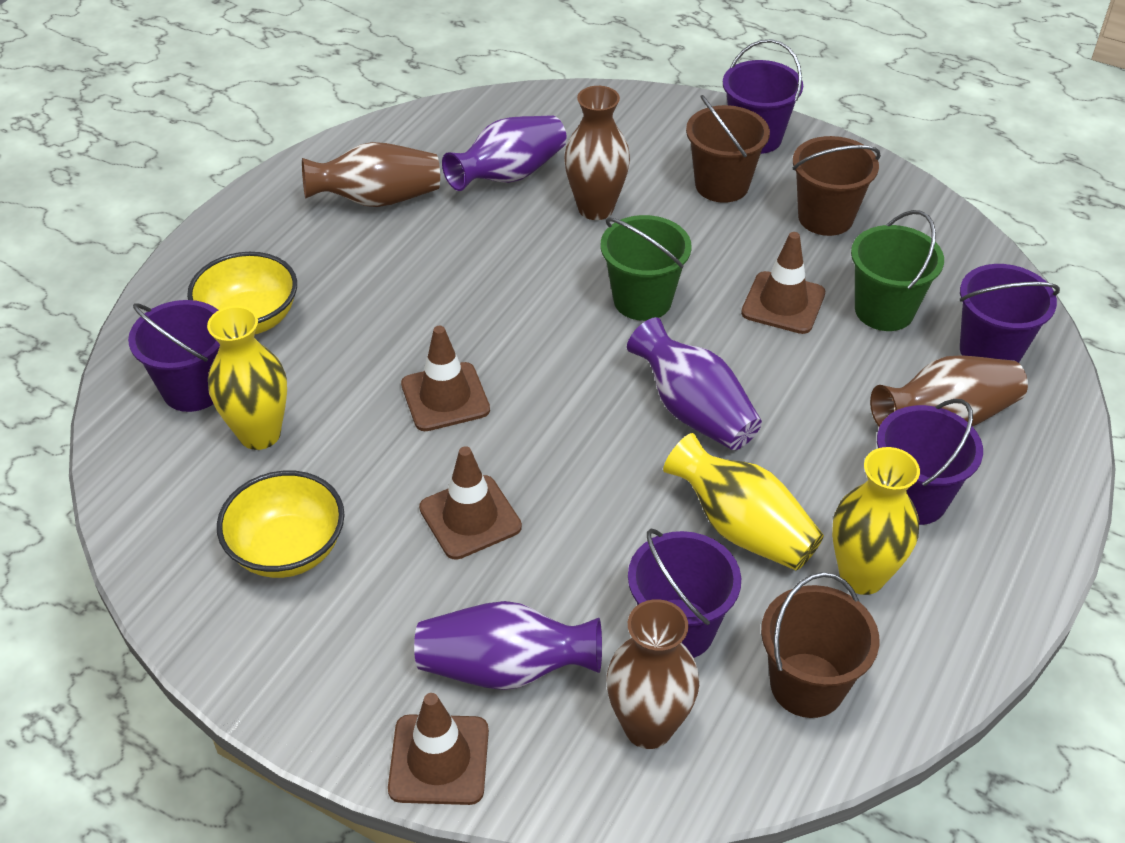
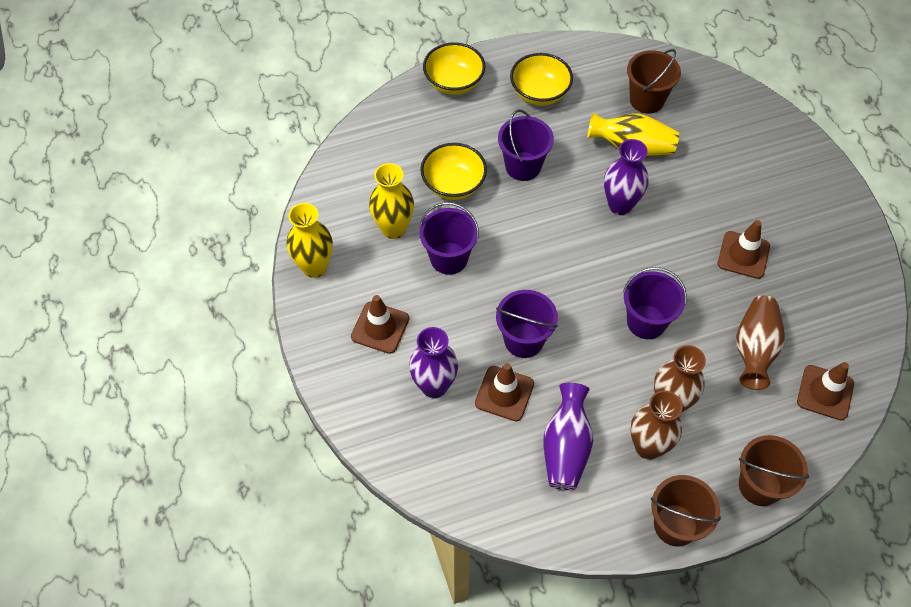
brown vase: [302,142,440,207] [564,86,630,220] [606,599,699,749] [870,355,1028,427] = 4 -> [631,391,682,460] [654,345,706,412] [736,295,785,390] = 3
green bucket: [601,215,692,321] [851,210,944,331] = 2 -> none = 0
purple bucket: [128,300,220,412] [628,528,741,658] [723,39,803,154] [877,399,983,525] [960,264,1060,363] = 5 -> [419,202,479,275] [496,290,558,358] [498,109,554,181] [623,267,687,339] = 4
yellow bowl: [187,252,297,334] [217,471,344,578] = 2 -> [420,143,487,200] [423,42,485,95] [510,53,573,106] = 3

